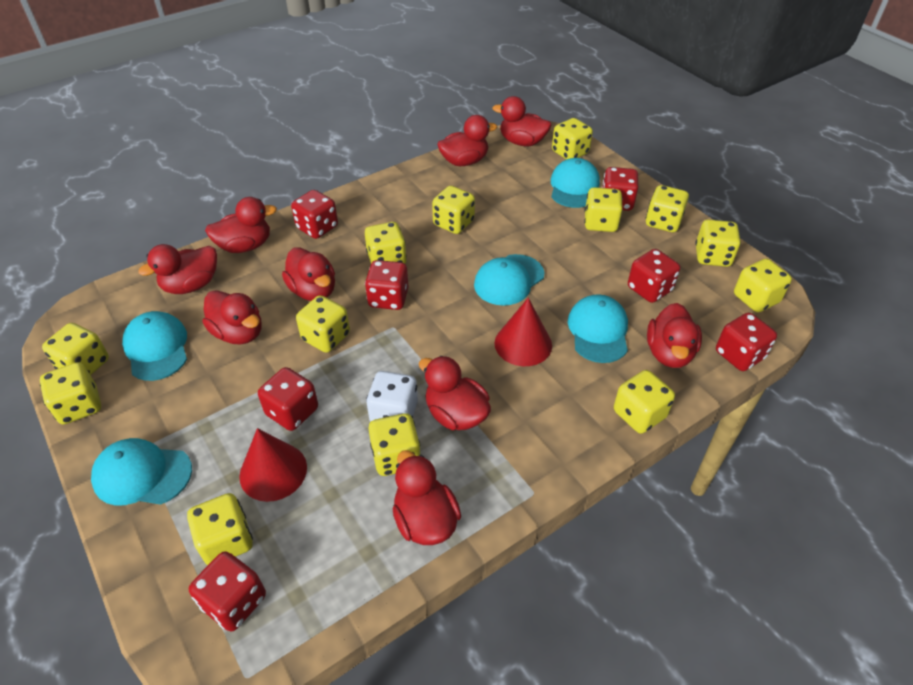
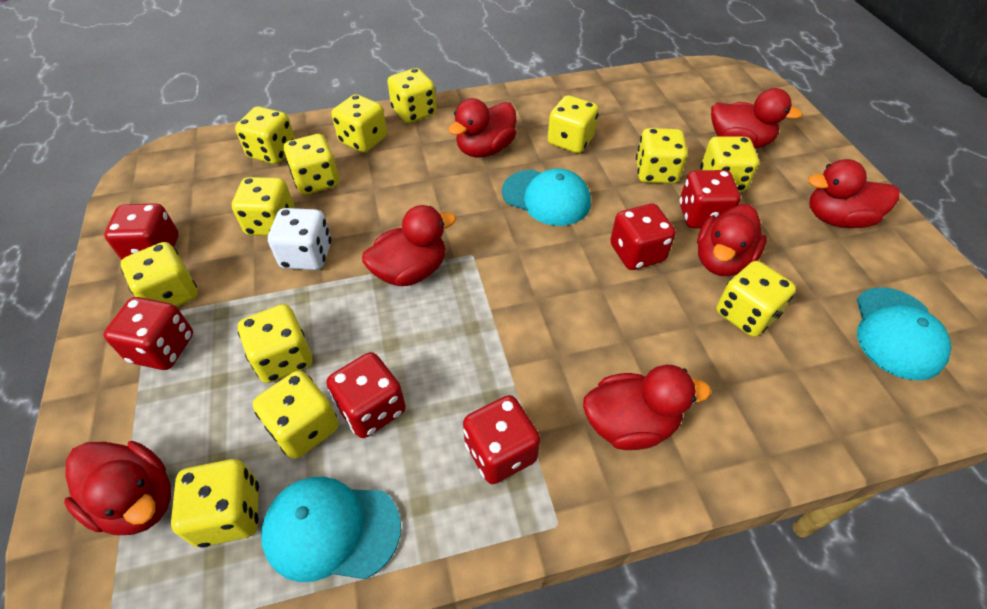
red cone: [239,428,307,502] [495,298,552,366] = 2 -> none = 0
red dice: [189,551,266,632] [258,367,318,431] [291,190,338,239] [365,260,409,310] [602,167,638,211] [628,249,680,303] [716,313,777,371] = 7 -> [103,297,193,370] [104,203,179,260] [326,352,406,438] [463,395,540,484] [610,204,676,270] [679,170,740,228] = 6
red duck: [138,244,217,294] [203,290,262,344] [205,197,277,253] [282,247,335,301] [392,450,461,545] [419,356,491,430] [437,115,497,166] [493,96,551,146] [647,303,702,368] = 9 -> [64,441,171,535] [362,205,456,286] [448,98,516,158] [583,365,711,450] [697,204,767,276] [711,88,803,149] [808,159,900,228] = 7
turquoise cap: [91,438,192,505] [122,311,187,381] [474,254,544,306] [551,158,600,208] [568,294,628,363] = 5 -> [261,477,401,582] [502,168,591,226] [857,287,952,380] = 3

